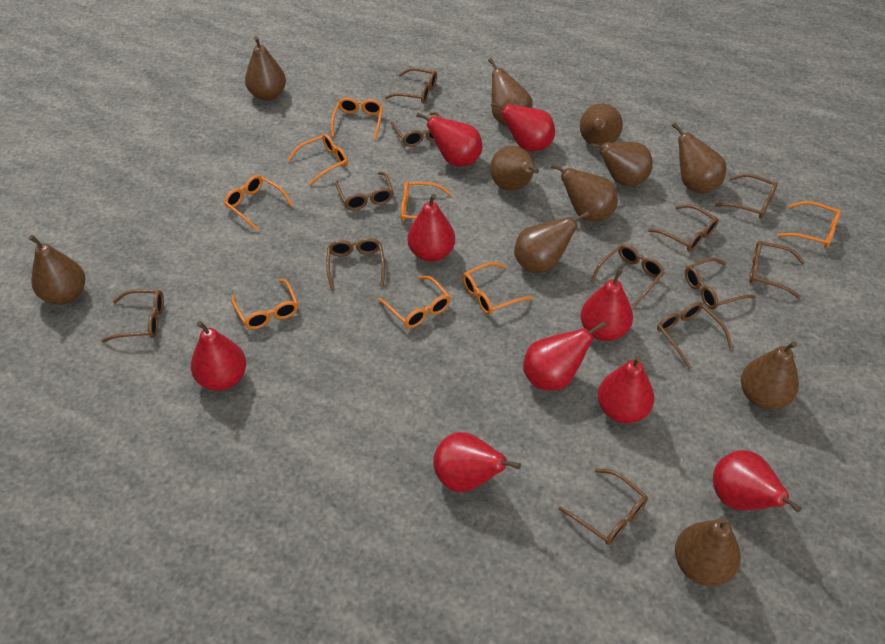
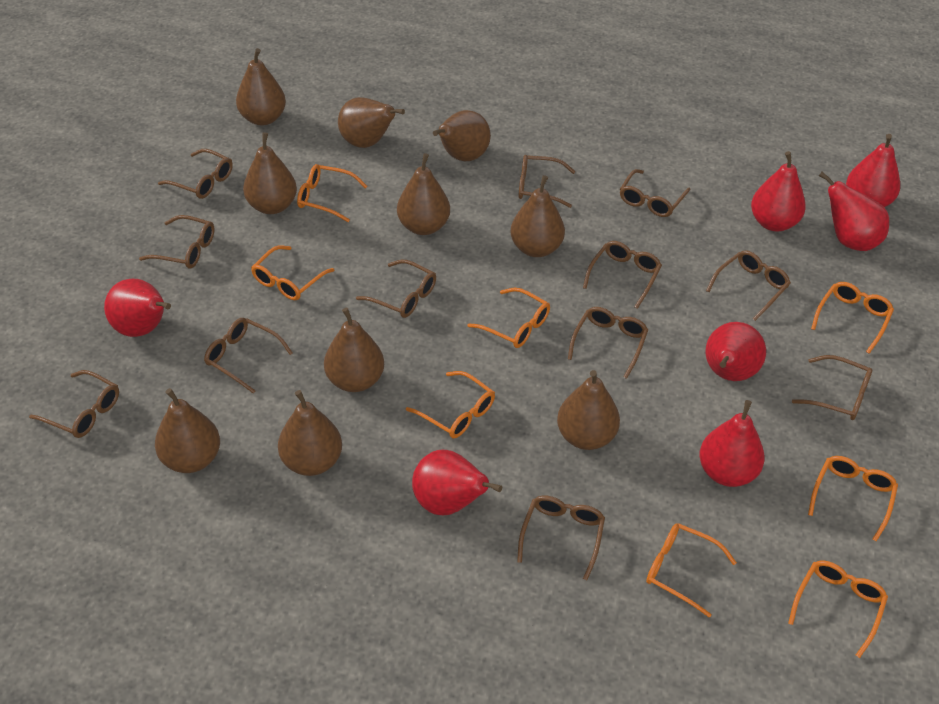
brown pear: [29,235,85,305] [245,36,286,101] [488,58,533,127] [490,146,539,191] [514,211,590,273] [551,163,618,221] [580,104,623,145] [590,142,653,186] [672,122,726,194] [675,516,741,586] [741,341,799,409] = 11 -> [155,388,220,473] [236,48,286,126] [243,132,297,214] [278,390,342,476] [324,308,384,392] [338,97,405,148] [397,153,450,235] [433,110,491,161] [510,175,565,257] [557,370,620,450] = 10
red pear: [191,321,246,391] [407,194,455,262] [416,112,482,166] [433,432,521,492] [491,102,555,151] [523,321,606,391] [580,268,633,341] [597,356,654,424] [713,450,802,513] = 9 -> [104,279,171,337] [412,450,502,515] [699,400,765,487] [705,322,766,381] [751,151,806,231] [819,172,889,251] [846,134,900,207] = 7

